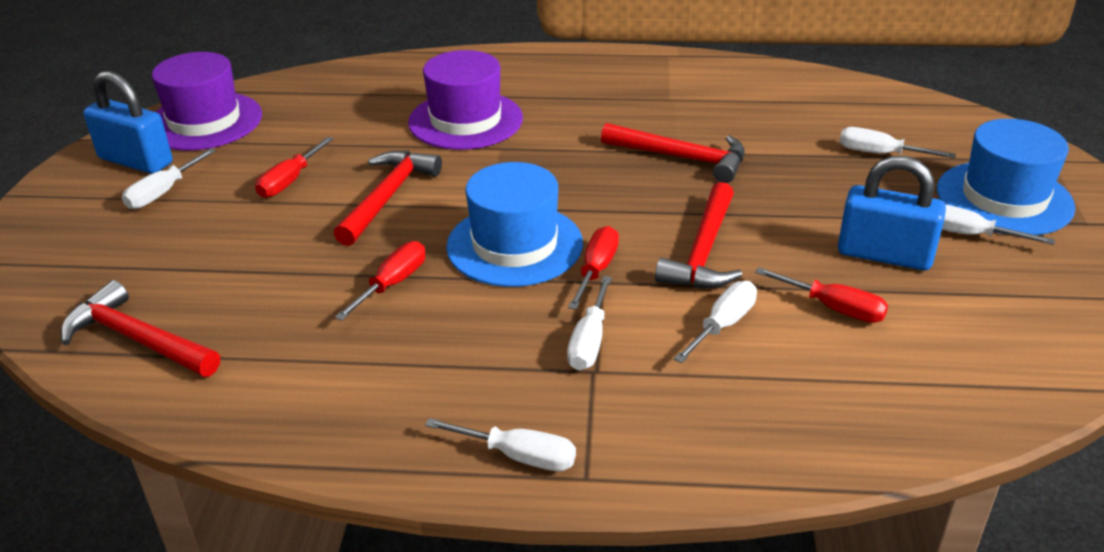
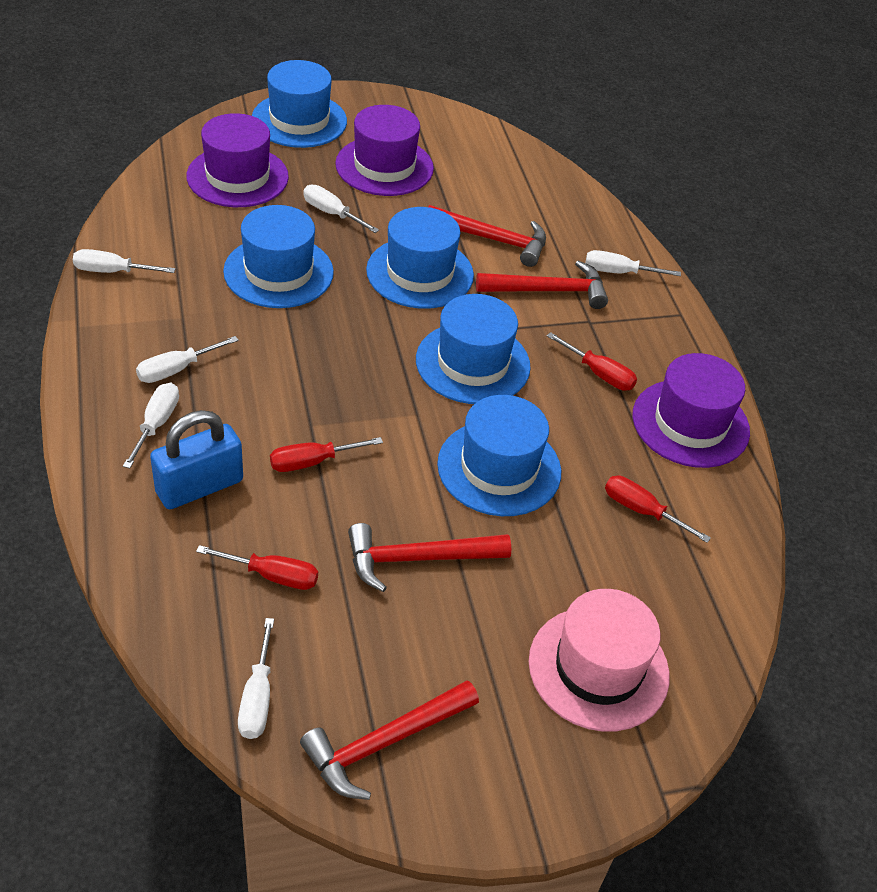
blue hat: [446,162,583,287] [937,119,1076,235] = 2 -> [223,205,334,308] [252,60,347,148] [366,207,474,309] [416,294,531,404] [437,395,561,516] = 5
blue padlock: [83,71,173,174] [838,156,946,270] = 2 -> [150,410,243,509] = 1
pink hat: none = 0 -> [529,589,670,732] = 1
purple hat: [152,52,262,150] [408,50,523,150] = 2 -> [186,113,289,207] [335,105,434,196] [632,353,750,468] = 3

